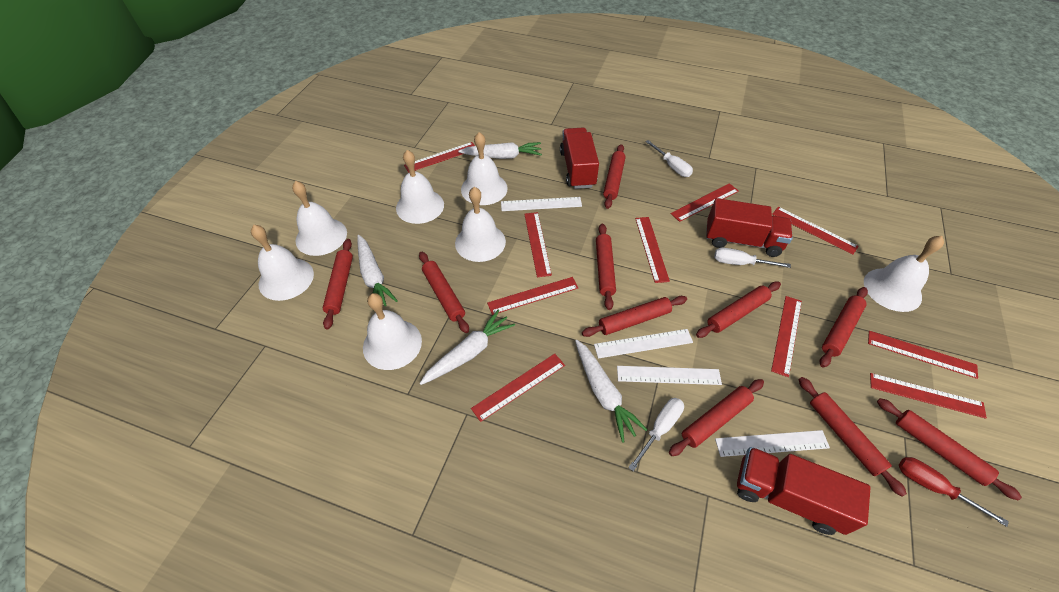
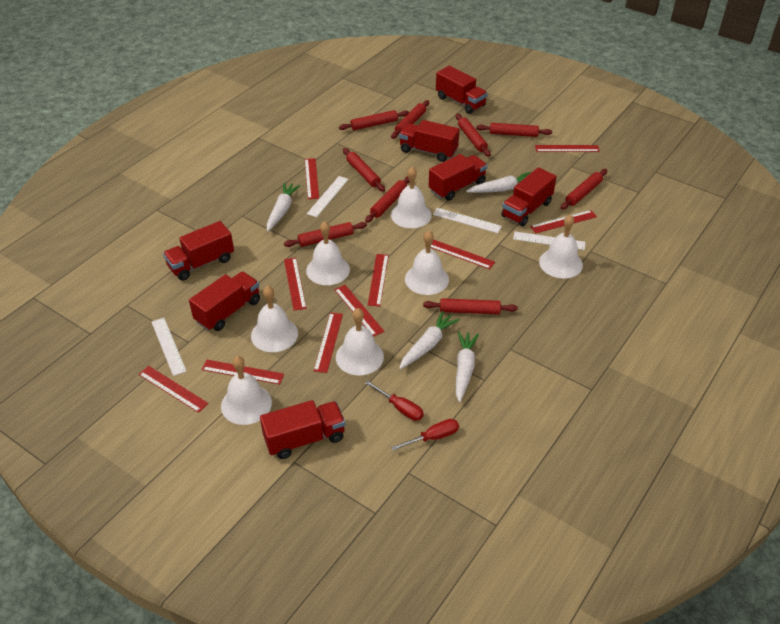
red rolling pin: [323,239,353,330] [419,252,469,333] [582,296,687,337] [596,224,616,310] [603,144,626,209] [669,379,764,456] [696,282,781,338] [798,377,907,497] [820,287,868,368] [877,398,1022,500] = 10 -> [284,222,367,247] [339,110,409,130] [343,148,385,192] [365,176,409,223] [391,100,429,139] [423,298,518,314] [456,114,491,157] [476,123,552,137] [561,169,607,209] = 9
red screwdriver: [899,457,1009,527] = 1 -> [365,381,424,421] [391,419,459,451] = 2
red truck: [560,128,599,189] [706,198,793,257] [737,447,871,535] = 3 -> [163,221,234,281] [189,271,260,331] [260,400,345,459] [399,120,459,162] [429,154,487,201] [436,66,488,114] [501,167,557,226] = 7
white screwdriver: [628,398,684,471] [645,140,693,177] [714,248,791,268] = 3 -> none = 0

